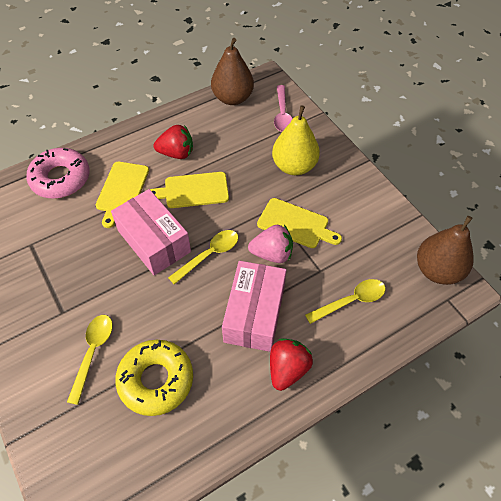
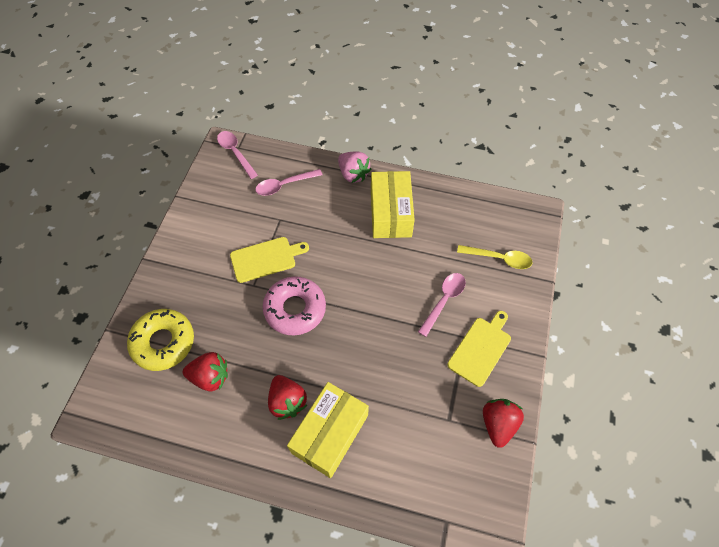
brown pear: [211,38,254,105] [417,216,474,285] = 2 -> none = 0
pink box: [111,189,191,275] [222,261,286,352] = 2 -> none = 0
pink spoon: [274,85,292,132] = 1 -> [217,131,258,179] [255,169,323,196] [418,273,466,337] = 3
red strawberry: [154,125,193,159] [270,338,313,391] = 2 -> [183,352,228,391] [268,375,307,420] [483,399,524,448] = 3
yellow box: none = 0 -> [287,382,369,478] [371,171,415,238] = 2
yellow cutting board: [96,162,149,228] [150,172,229,208] [257,198,342,248] = 3 -> [230,237,309,283] [447,311,511,387] = 2
yellow pear: [272,105,320,175] = 1 -> none = 0
yellow spoon: [67,315,113,405] [168,230,238,285] [305,279,385,324] = 3 -> [457,245,533,269] = 1

